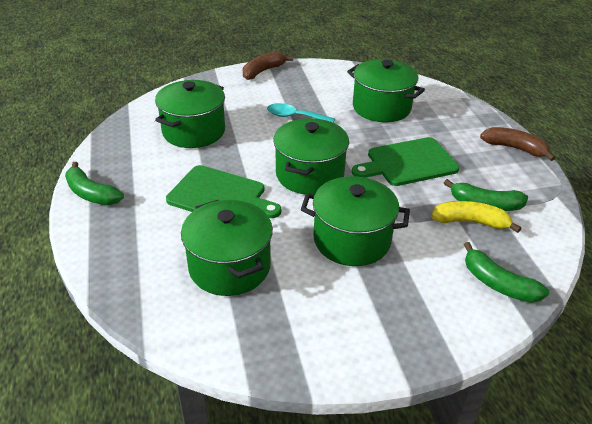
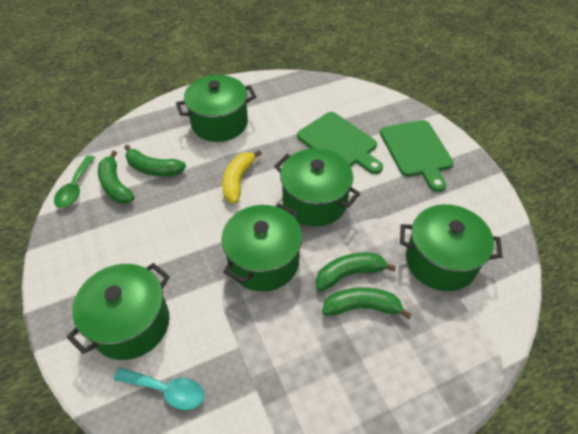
brown banana: [242,52,293,80] [480,127,556,161] = 2 -> none = 0
green banana: [65,162,124,205] [444,179,528,211] [464,242,549,303] = 3 -> [98,151,134,204] [124,144,186,177] [316,252,396,291] [322,287,412,319] = 4
green spoon: none = 0 -> [54,155,95,208] = 1

